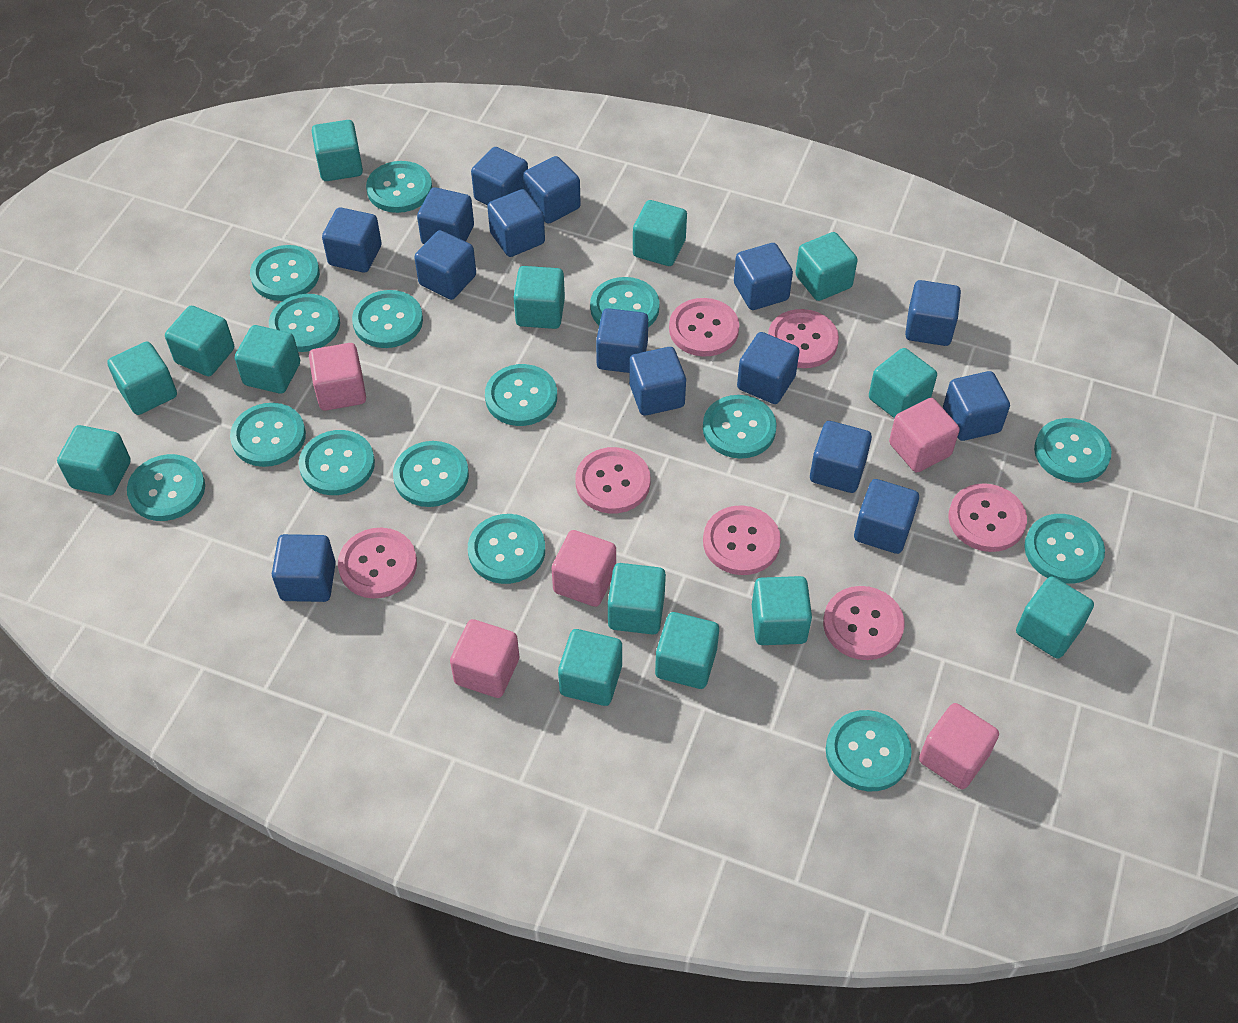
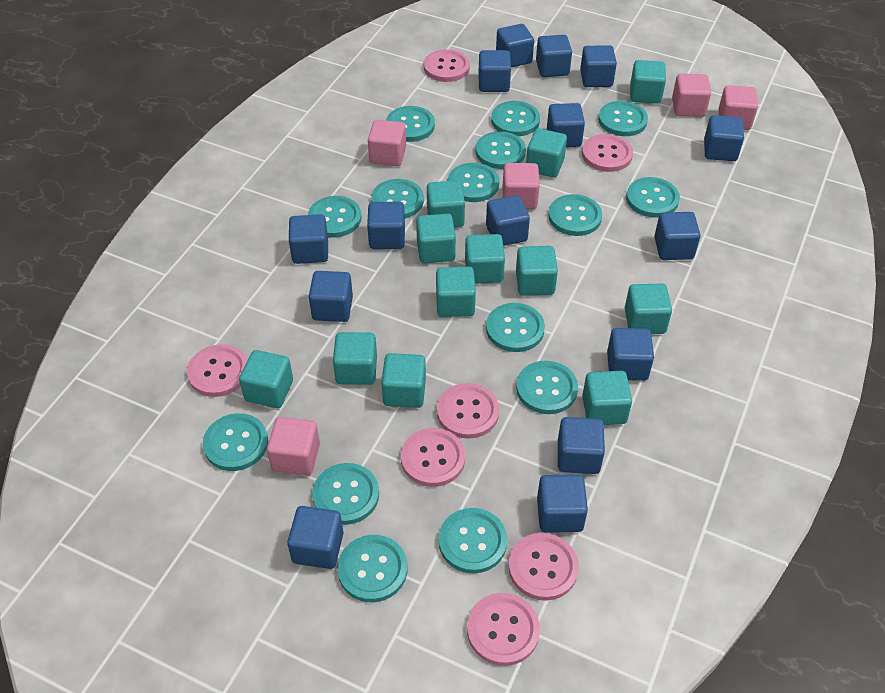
turquoise cube: [57,425,131,496] [107,341,177,415] [165,306,234,376] [235,325,300,394] [312,120,363,181] [514,266,565,329] [558,629,622,706] [608,563,666,635] [633,200,687,266] [655,612,719,689] [752,576,812,645] [795,232,858,301] [869,348,937,419] [1016,577,1094,658] = 14 -> [239,350,293,408] [333,332,377,385] [381,353,426,408] [416,214,456,263] [427,180,465,227] [436,267,476,317] [465,234,505,284] [516,246,558,296] [526,128,567,178] [582,371,632,425] [625,284,672,334] [630,60,666,104] = 12

